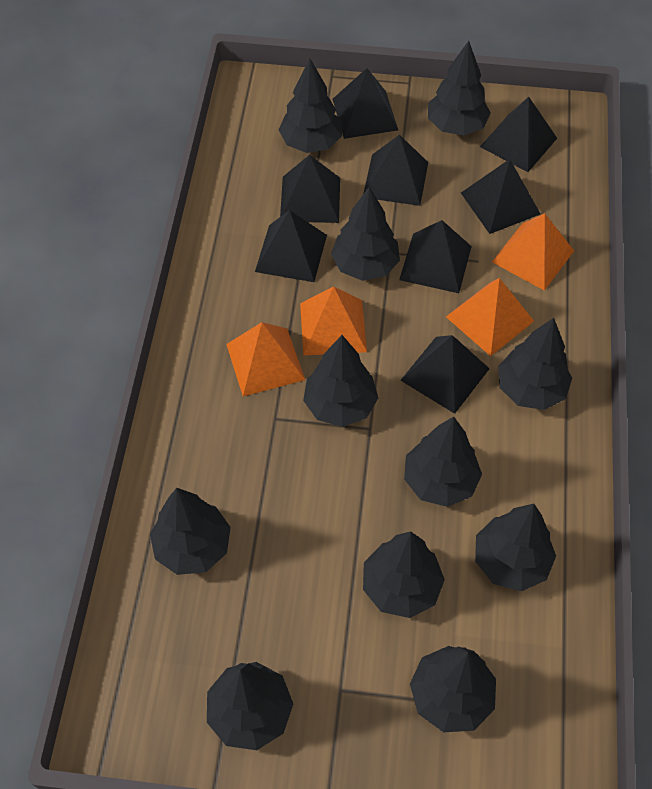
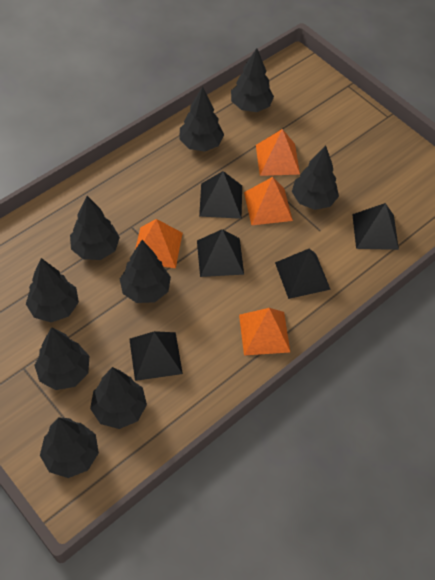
black pyramid: [255,210,327,282] [280,155,340,223] [332,68,398,139] [363,135,428,206] [399,220,472,293] [400,335,490,414] [461,159,540,234] [480,97,557,172] = 8 -> [129,331,183,381] [197,229,244,277] [199,171,242,219] [275,249,331,299] [352,203,399,250] = 5
black tree: [150,488,231,575] [207,662,293,750] [278,59,342,153] [303,335,378,427] [331,186,400,281] [363,531,445,618] [404,417,482,507] [410,646,496,732] [428,41,491,135] [475,504,556,591] [498,318,572,410] = 11 -> [26,258,79,322] [34,327,89,390] [40,417,99,478] [70,196,120,260] [90,367,147,429] [120,240,171,303] [179,87,224,152] [231,48,274,112] [292,145,339,210] = 9

